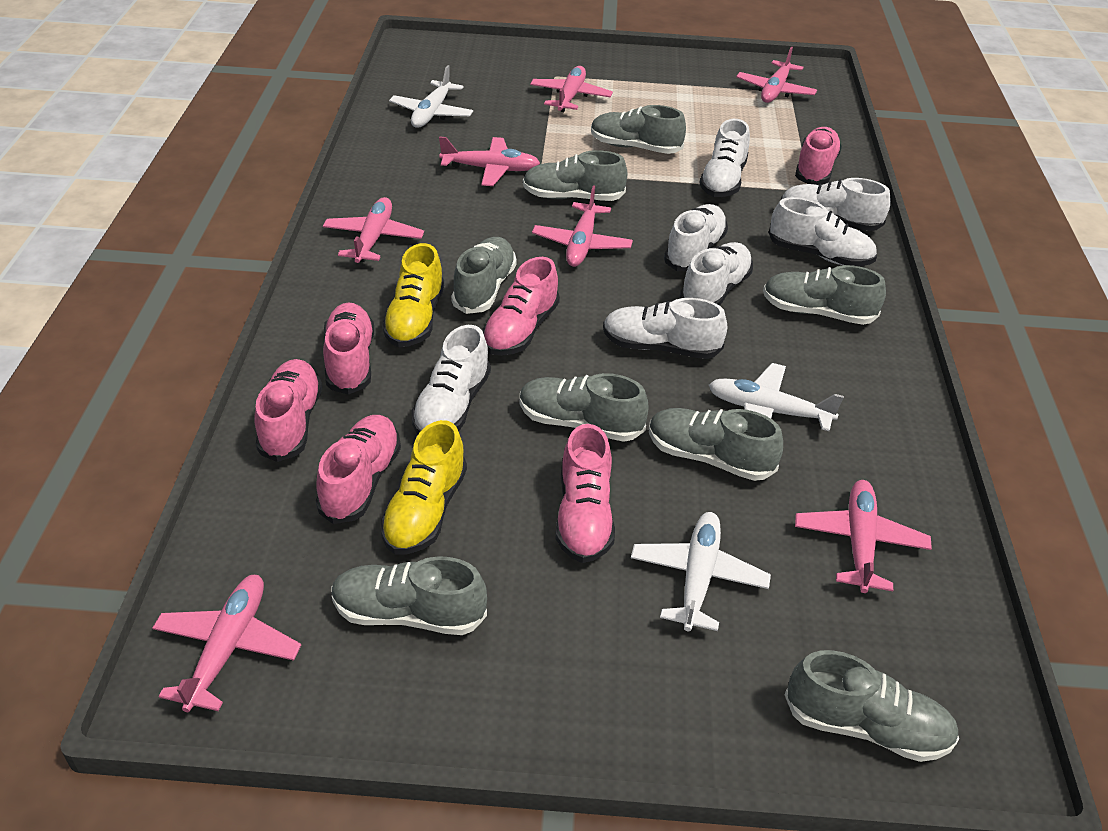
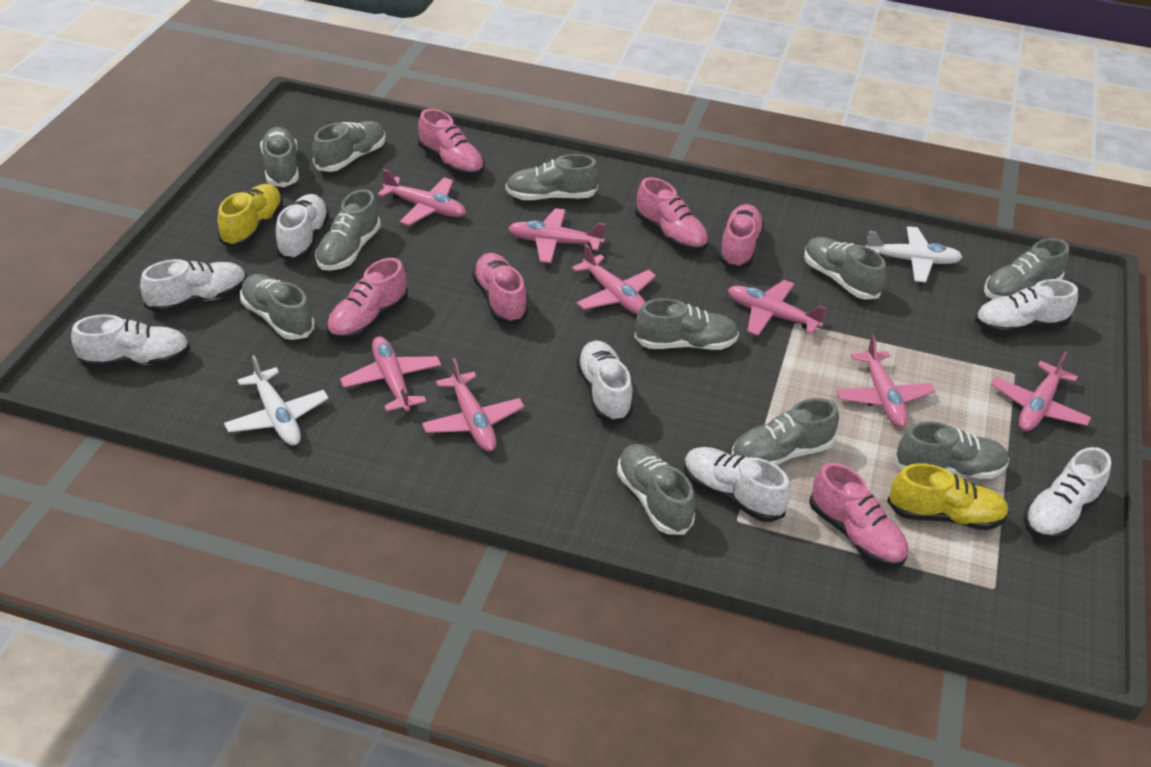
grey shoe: [331,556,487,635] [451,237,517,314] [520,373,648,442] [523,150,627,201] [591,105,686,154] [649,408,783,481] [763,265,886,325] [785,650,959,762] = 8 -> [240,274,315,340] [260,127,299,187] [312,121,385,172] [315,189,381,271] [505,154,599,200] [617,444,695,535] [634,298,739,350] [732,398,839,465] [804,237,886,300] [895,422,1009,479] [984,238,1069,299] = 11
pink plane: [152,575,301,712] [323,197,424,263] [439,136,540,186] [530,66,613,112] [532,185,633,267] [736,47,817,103] [795,480,932,593] = 7 -> [340,336,441,411] [378,169,466,226] [422,358,524,452] [508,208,605,263] [572,244,656,315] [728,280,827,336] [836,335,935,427] [991,351,1092,431] = 8
white plane: [389,65,473,128] [631,512,771,632] [709,363,844,431] = 3 -> [224,355,329,446] [865,226,962,282] = 2

